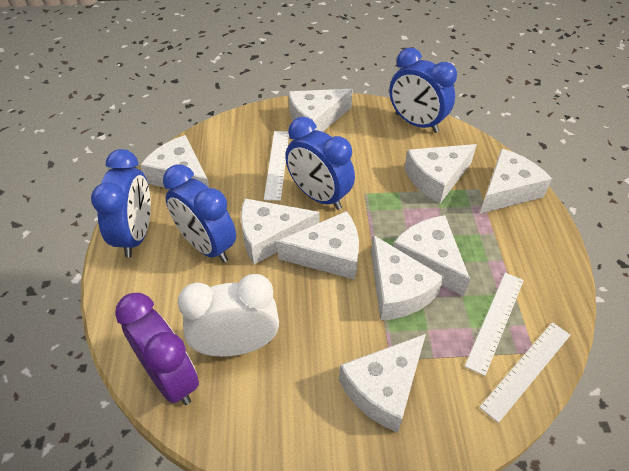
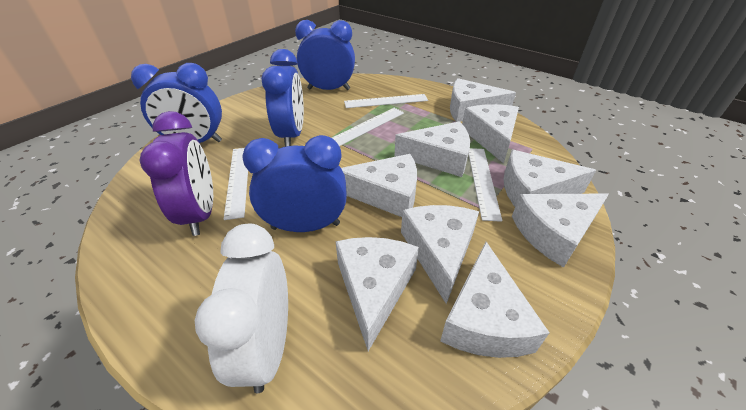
white ruler: [264,131,289,201] [465,273,524,376] [480,322,570,423] = 3 -> [224,148,248,220] [332,108,404,146] [344,94,428,108] [469,148,502,222] = 4

